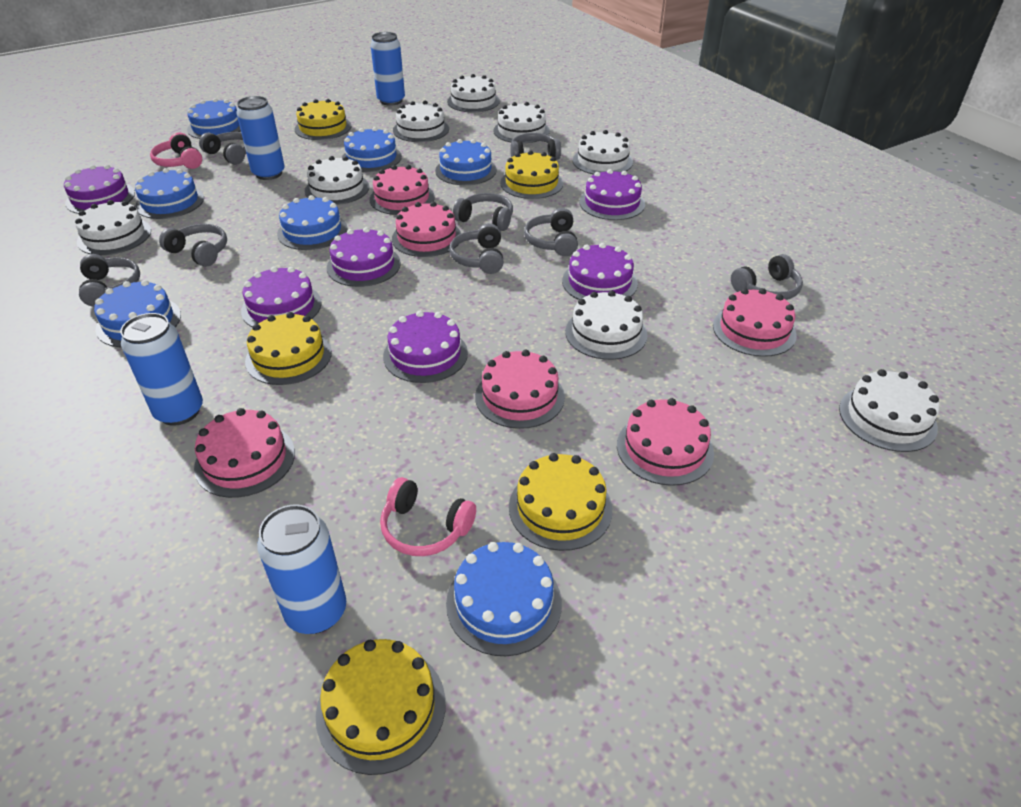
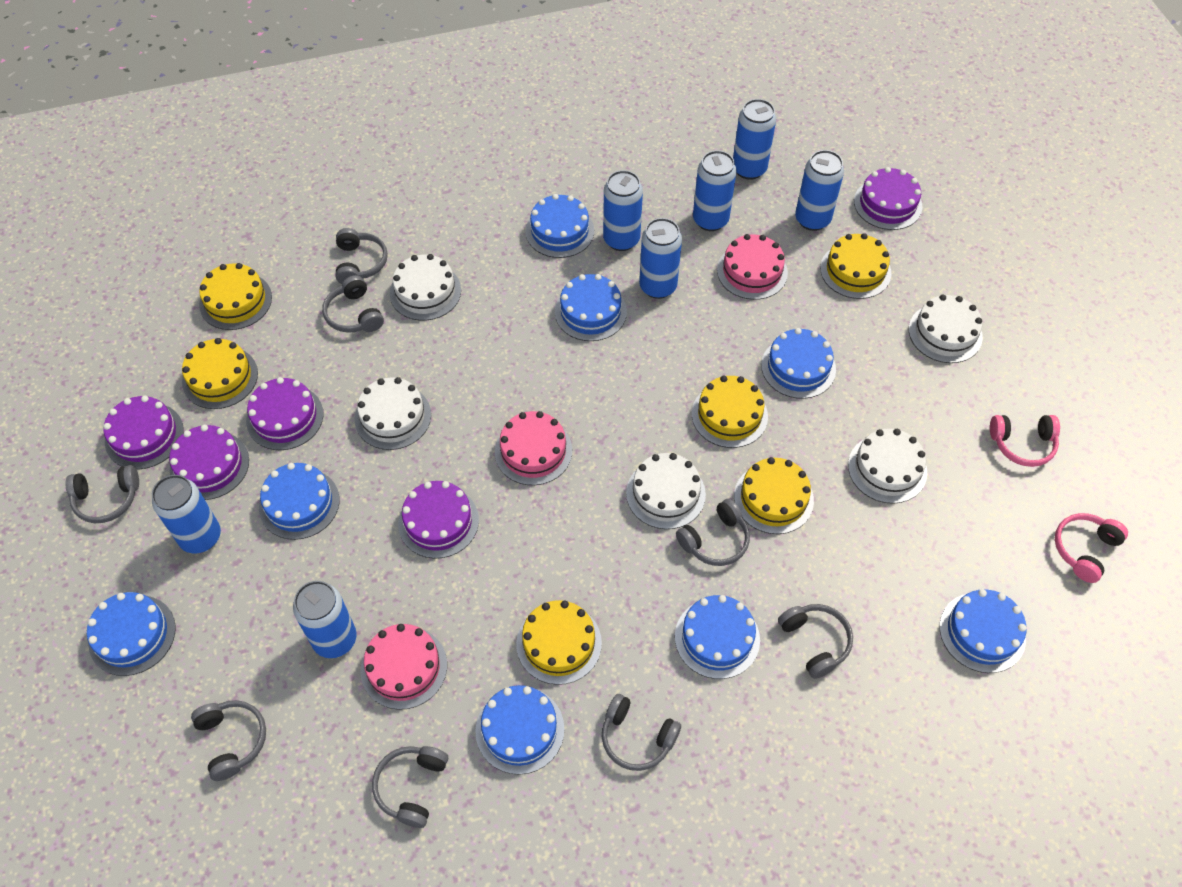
blue cake: [94,280,181,347] [135,168,204,219] [187,98,241,139] [277,195,348,250] [342,127,402,172] [435,139,497,185] [446,542,562,656] = 7 -> [87,592,176,676] [259,463,339,540] [475,685,564,775] [526,194,594,258] [555,274,627,341] [675,595,760,679] [761,328,836,399] [940,589,1027,673] = 8
blue can: [120,313,203,426] [236,96,285,180] [257,504,346,634] [371,32,405,106] = 4 -> [152,475,221,553] [293,581,356,658] [603,170,643,251] [639,218,682,299] [693,150,736,231] [733,99,776,180] [795,150,844,231] = 7
pink cake: [194,408,295,498] [370,165,435,215] [392,202,461,257] [475,349,565,429] [617,398,714,486] [713,288,797,357] = 6 -> [360,624,447,710] [495,411,572,485] [717,234,788,300] = 3
purple cake: [64,165,135,214] [241,266,322,327] [327,227,401,287] [383,310,468,383] [562,243,638,300] [579,169,645,220] = 6 -> [103,396,184,469] [169,425,249,500] [246,377,324,450] [398,481,479,558] [854,167,922,230] = 5
white cake: [75,200,151,255] [305,156,369,205] [393,101,449,142] [447,74,500,112] [493,102,550,143] [565,290,648,360] [573,130,633,175] [839,369,940,452] = 8 -> [355,377,431,450] [390,254,461,321] [626,453,706,529] [848,428,927,504] [909,294,983,363] = 5
yellow cake: [245,312,332,385] [295,99,351,140] [316,639,446,775] [500,150,563,199] [509,453,613,551] = 5 -> [182,338,258,409] [199,263,272,330] [516,600,602,685] [692,376,768,448] [734,457,814,534] [820,233,891,299] = 6

